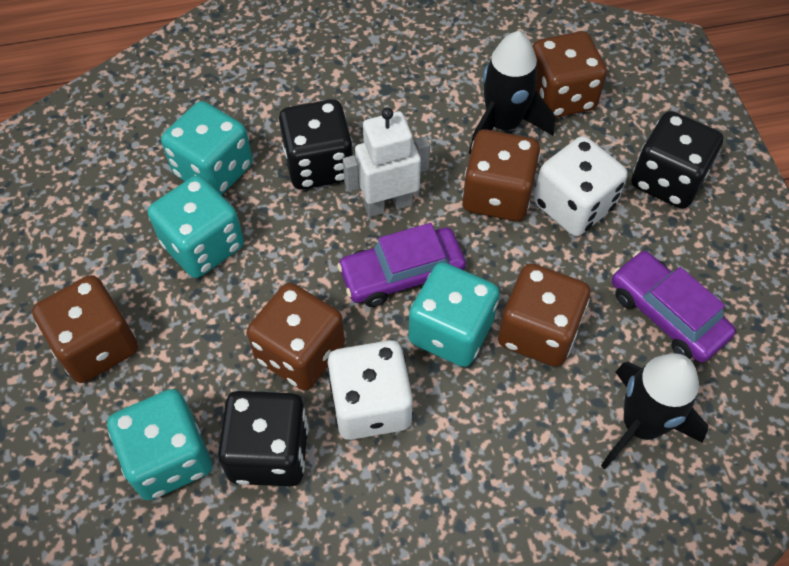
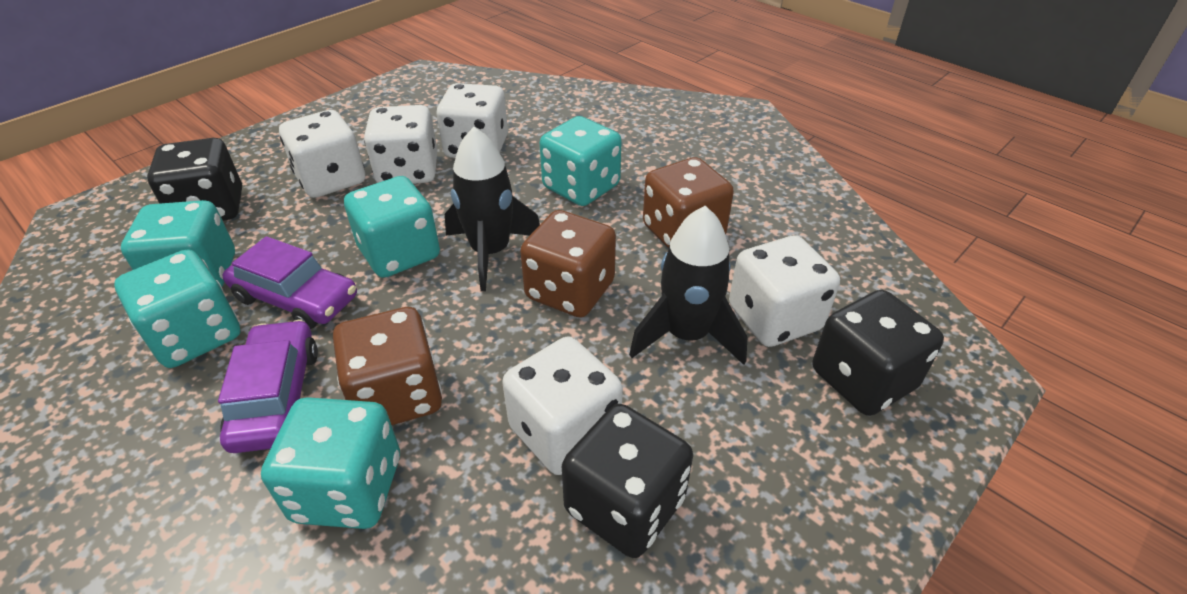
brown dice: [32,275,138,383] [247,283,345,391] [462,129,540,221] [498,263,590,367] [532,31,607,118] = 5 -> [333,307,442,425] [520,210,616,318] [643,157,734,249] = 3
turquoise dice: [107,389,212,500] [148,175,244,278] [161,101,253,195] [408,262,500,367] = 4 -> [114,249,240,368] [121,200,235,287] [261,397,400,529] [344,176,440,278] [540,116,622,206] = 5
white dice: [327,340,413,440] [534,136,628,236] = 2 -> [279,110,365,198] [364,105,437,184] [437,83,508,158] [502,337,623,475] [729,236,840,347] = 5
white robot: [343,107,430,217] = 1 -> none = 0

